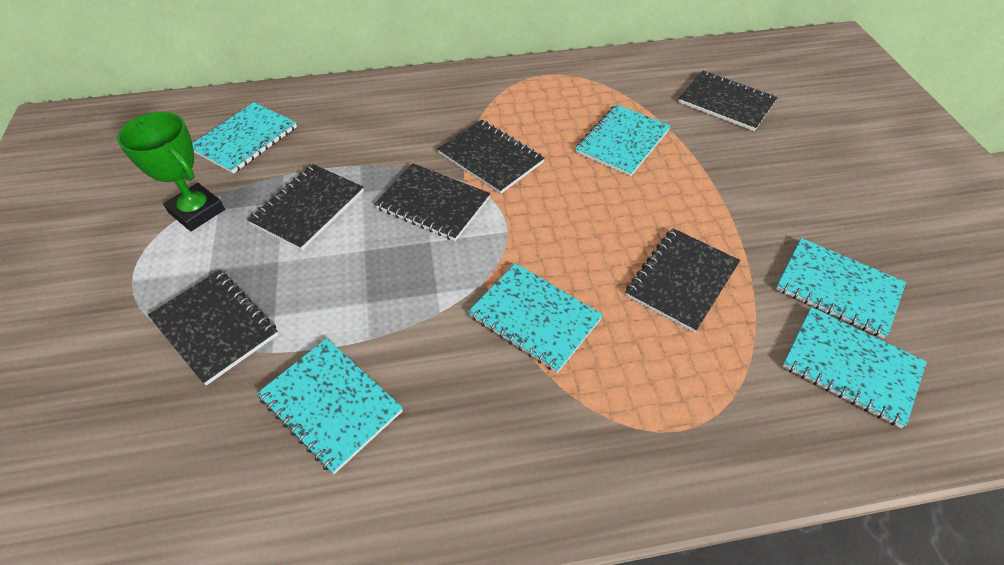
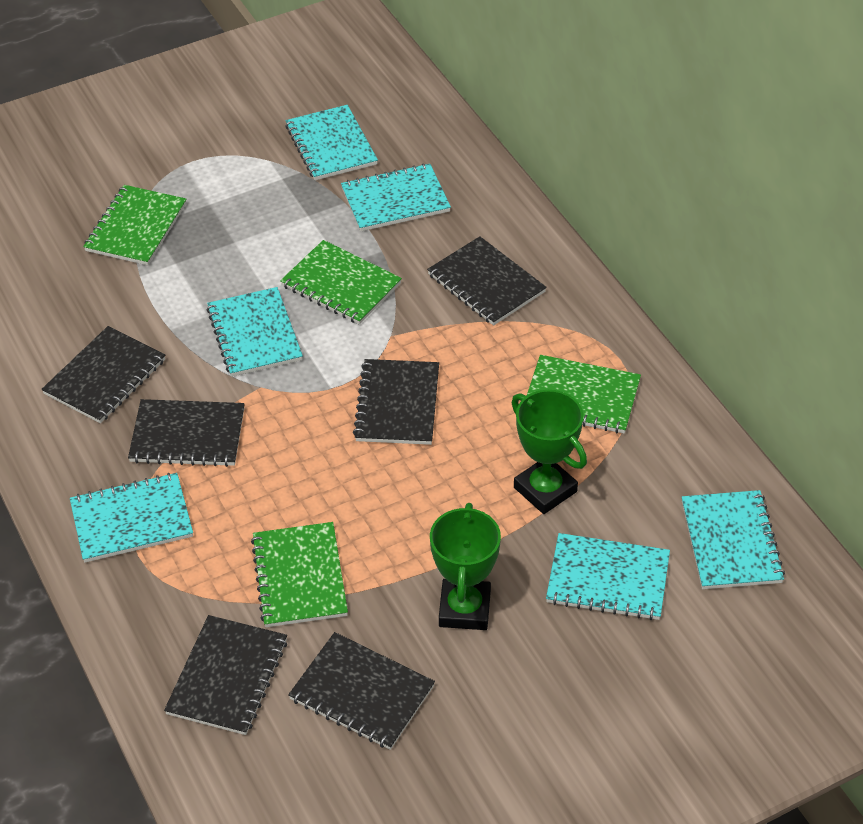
green notebook: none = 0 -> [83,185,186,265] [251,522,348,627] [280,240,402,325] [527,355,641,434] = 4
green trophy: [117,112,225,231] = 1 -> [430,503,501,630] [512,390,587,514] = 2

